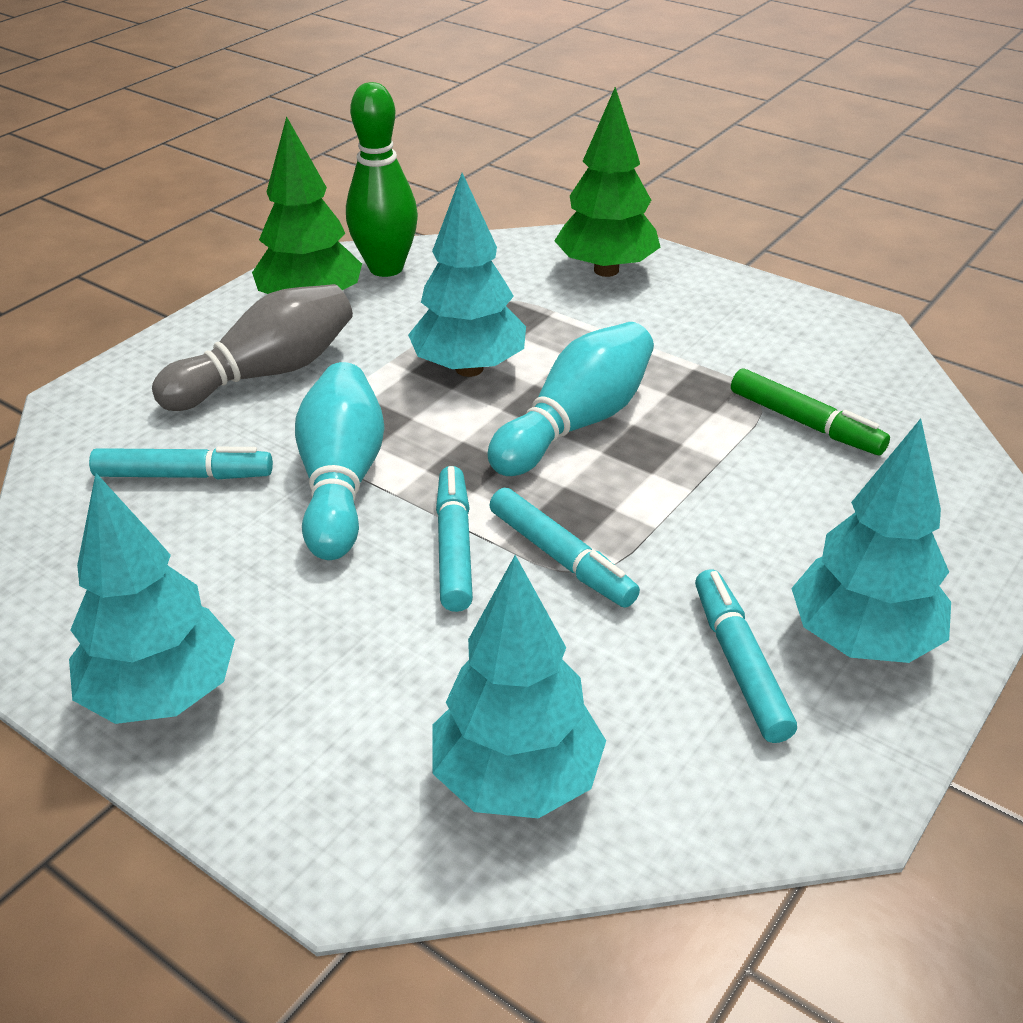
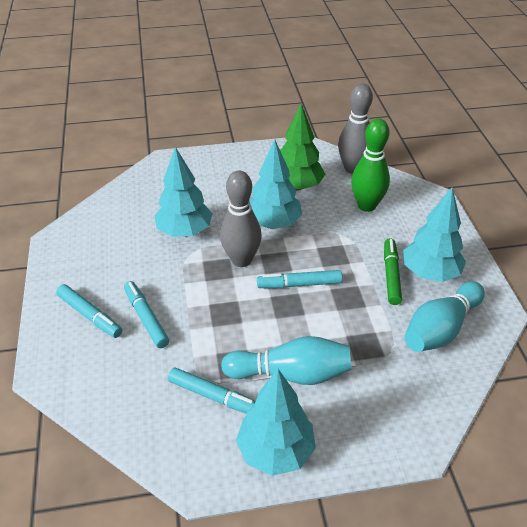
green tree: [252,116,362,294] [554,87,661,277] = 2 -> [280,104,325,191] = 1
grey bowling pin: [152,284,353,411] = 1 -> [220,171,262,267] [338,84,373,174] = 2

